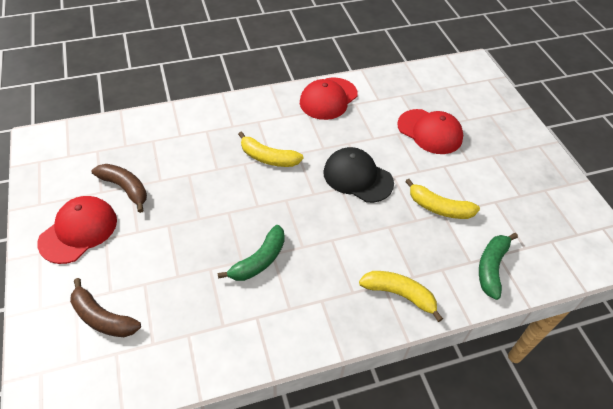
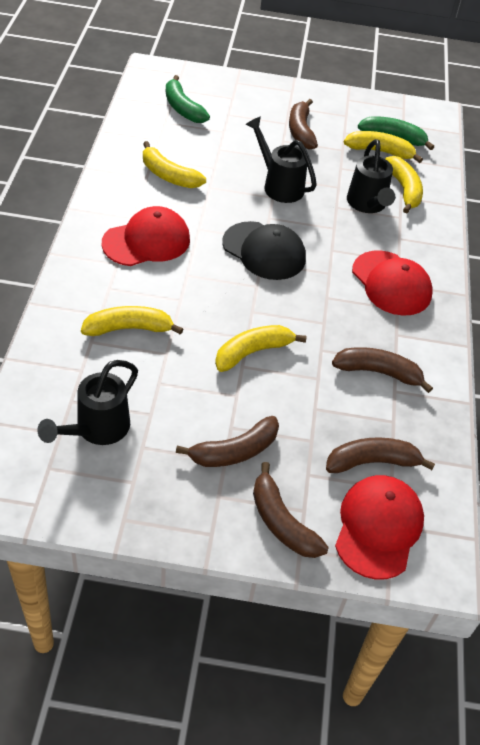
black watering can: none = 0 -> [37,360,138,445] [246,116,317,203] [347,139,395,213] = 3
brown banana: [70,278,141,337] [91,164,147,213] = 2 -> [176,416,279,467] [253,462,329,558] [289,99,318,150] [326,437,435,473] [332,347,433,393] = 5
yellow banana: [238,131,303,167] [359,271,443,322] [405,179,480,219] = 3 -> [81,306,183,336] [143,141,206,188] [215,325,307,372] [344,131,423,163] [385,156,423,214] = 5

